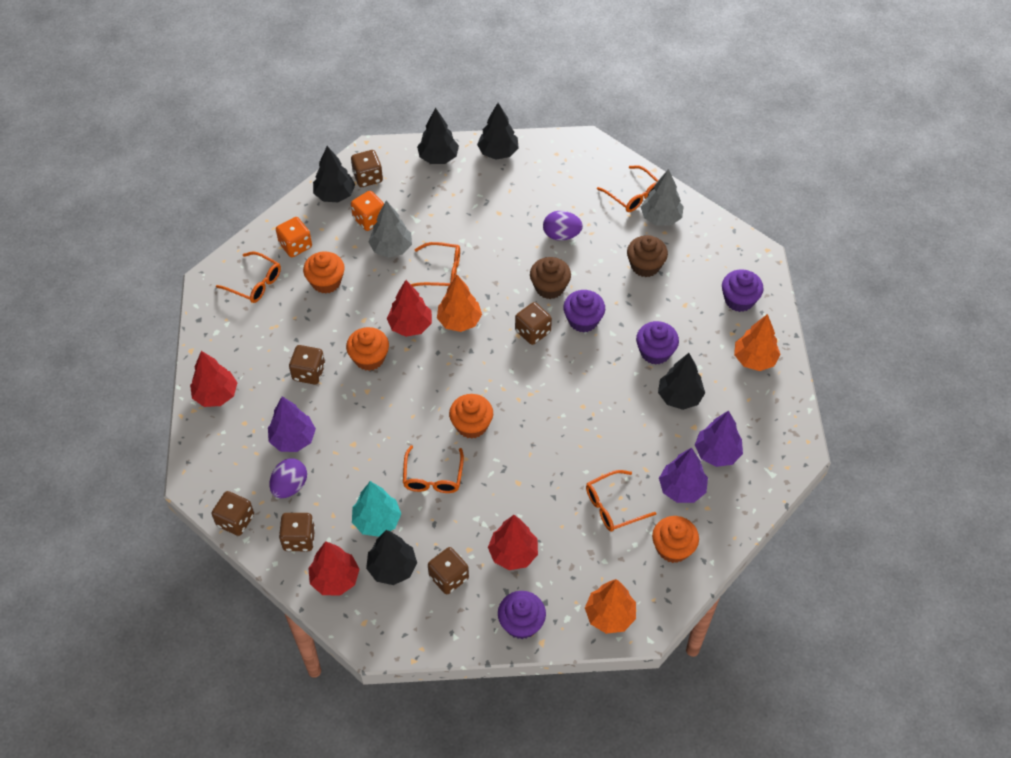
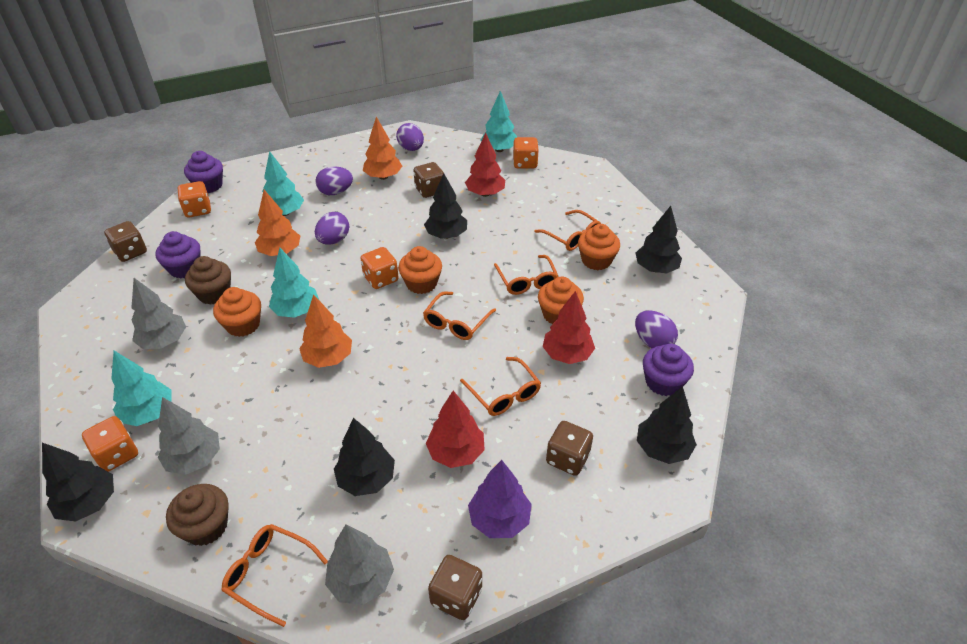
brown dice: [212,491,254,536] [279,513,315,551] [289,345,325,385] [351,150,383,187] [428,547,469,594] [515,302,552,345] = 6 -> [104,221,147,262] [413,162,444,198] [428,555,482,620] [546,421,593,476] = 4
grey tree: [368,201,412,258] [641,169,684,226] = 2 -> [131,278,186,349] [158,397,220,475] [325,524,394,605] = 3
orange dice: [276,217,312,257] [351,191,384,231] = 2 -> [82,416,138,472] [177,181,211,218] [360,247,399,289] [513,137,539,168] = 4
purple cupcake: [498,591,546,639] [563,290,605,332] [636,321,679,365] [722,270,764,312] = 4 -> [155,231,201,279] [184,151,223,193] [643,344,694,396] = 3
purple egg: [269,458,307,498] [543,211,583,241] = 2 -> [315,166,353,195] [315,212,349,245] [396,123,424,151] [635,310,678,348] = 4
purple tree: [268,396,316,452] [659,448,708,503] [695,410,743,467] = 3 -> [468,460,532,538] = 1
red tree: [190,351,237,407] [308,541,359,596] [387,280,432,337] [488,515,538,570] = 4 -> [426,390,485,468] [465,133,505,197] [543,291,595,364] = 3
turquoise tree: [352,481,401,537] = 1 -> [111,351,172,426] [262,151,304,216] [269,248,319,318] [480,91,517,152] = 4

